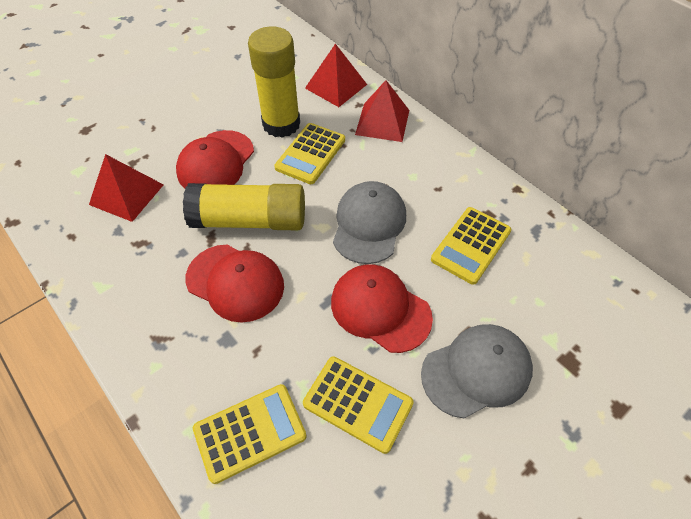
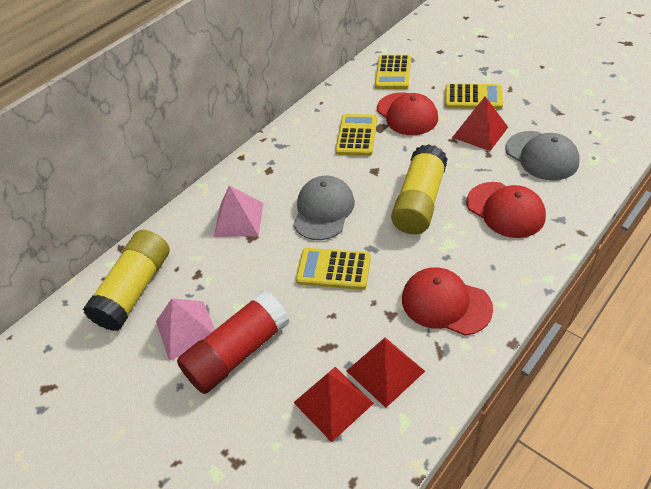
pink pyramid: none = 0 -> [156,298,215,361] [214,186,263,237] = 2
red glue stick: none = 0 -> [177,291,290,394] = 1

